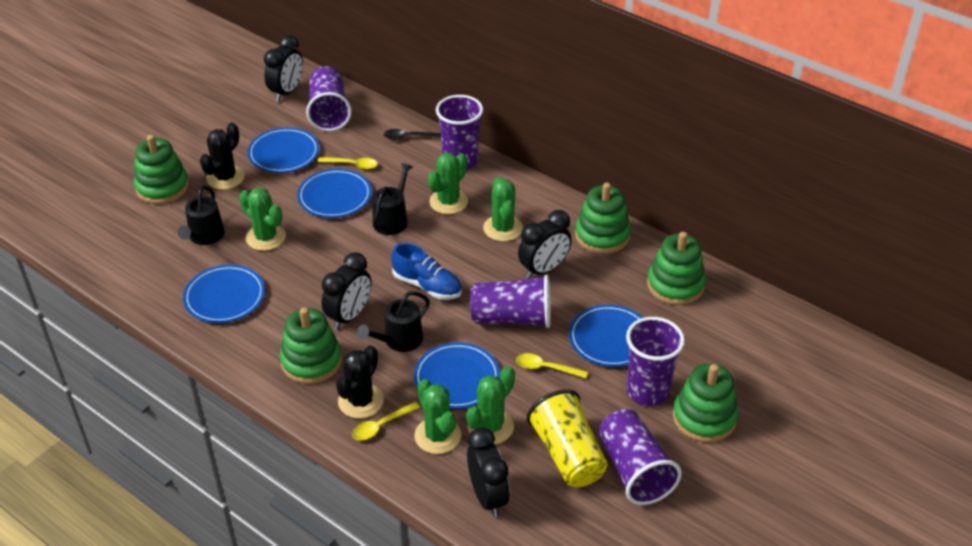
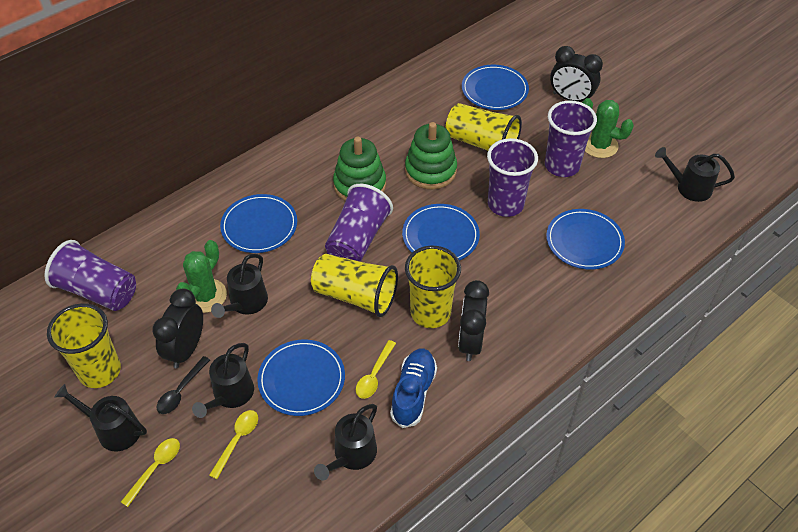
black cactus: [200,123,245,190] [336,345,384,419] = 2 -> none = 0
black clock: [264,35,303,101] [322,252,372,330] [467,427,510,517] [518,210,572,279] = 4 -> [152,289,203,368] [458,280,489,361] [550,46,603,102] = 3
black watering can: [178,185,225,245] [357,291,430,352] [373,163,413,235] = 3 -> [54,384,147,451] [192,343,254,418] [211,254,268,318] [314,404,377,481] [655,147,735,202] = 5
green cactus: [239,188,286,251] [414,379,461,454] [428,153,468,214] [466,366,515,444] [483,177,523,242] = 5 -> [176,240,227,313] [582,98,634,158] = 2
green stacking toy: [134,135,189,204] [280,307,342,384] [575,183,631,254] [647,232,706,305] [673,363,738,443] = 5 -> [333,137,386,201] [405,122,457,189] = 2
purple cup: [306,66,352,131] [436,95,483,171] [470,275,551,328] [598,409,682,505] [626,317,685,406] = 5 -> [44,240,136,311] [325,184,393,262] [487,138,538,217] [545,100,597,177] = 4
yellow cup: [527,389,608,487] = 1 -> [47,303,121,388] [311,254,398,317] [405,246,461,328] [446,103,522,151] = 4

